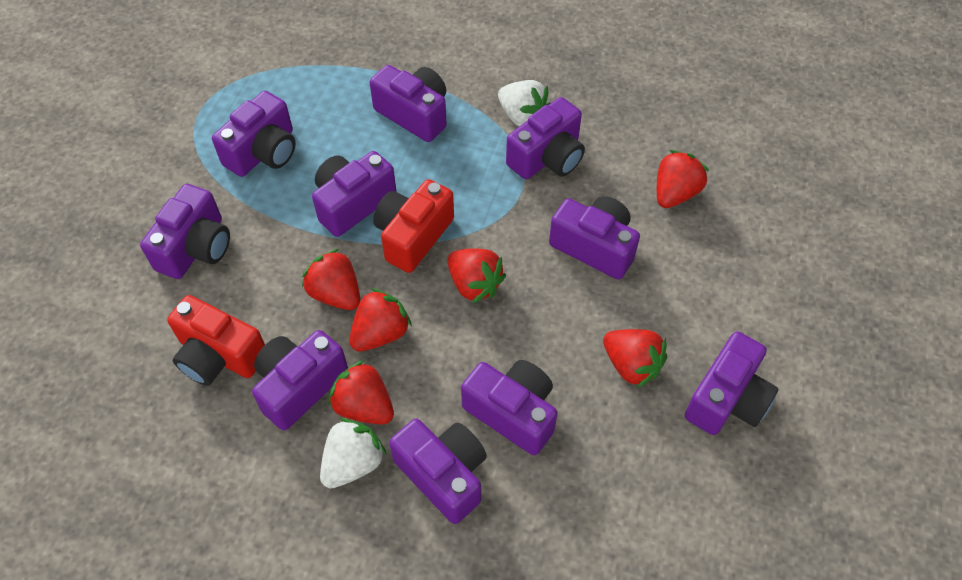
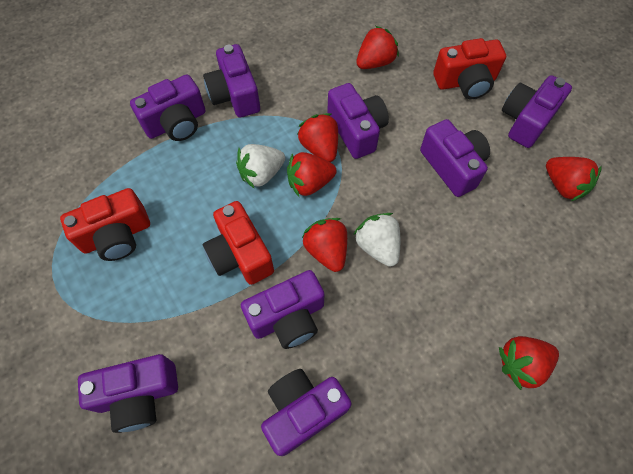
purple camera: [140,184,230,279] [212,91,296,177] [252,330,348,431] [312,151,397,237] [370,65,447,142] [389,419,487,524] [461,360,558,455] [506,97,585,179] [549,196,640,280] [685,331,779,435] = 10 -> [78,354,178,433] [130,75,206,141] [203,44,260,118] [241,270,325,349] [261,369,352,456] [327,83,389,159] [420,119,490,197] [502,75,572,148] = 8
red camera: [167,295,265,386] [373,179,454,273] = 2 -> [60,188,150,261] [203,201,274,285] [433,38,506,99] = 3

